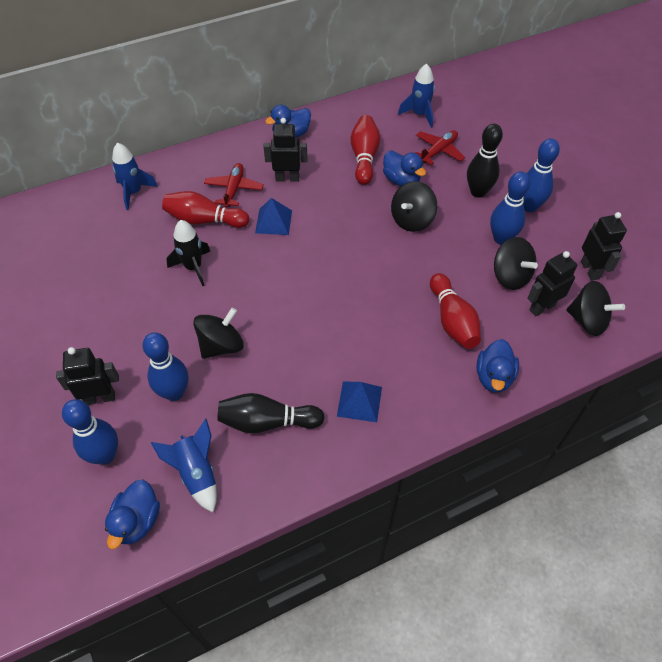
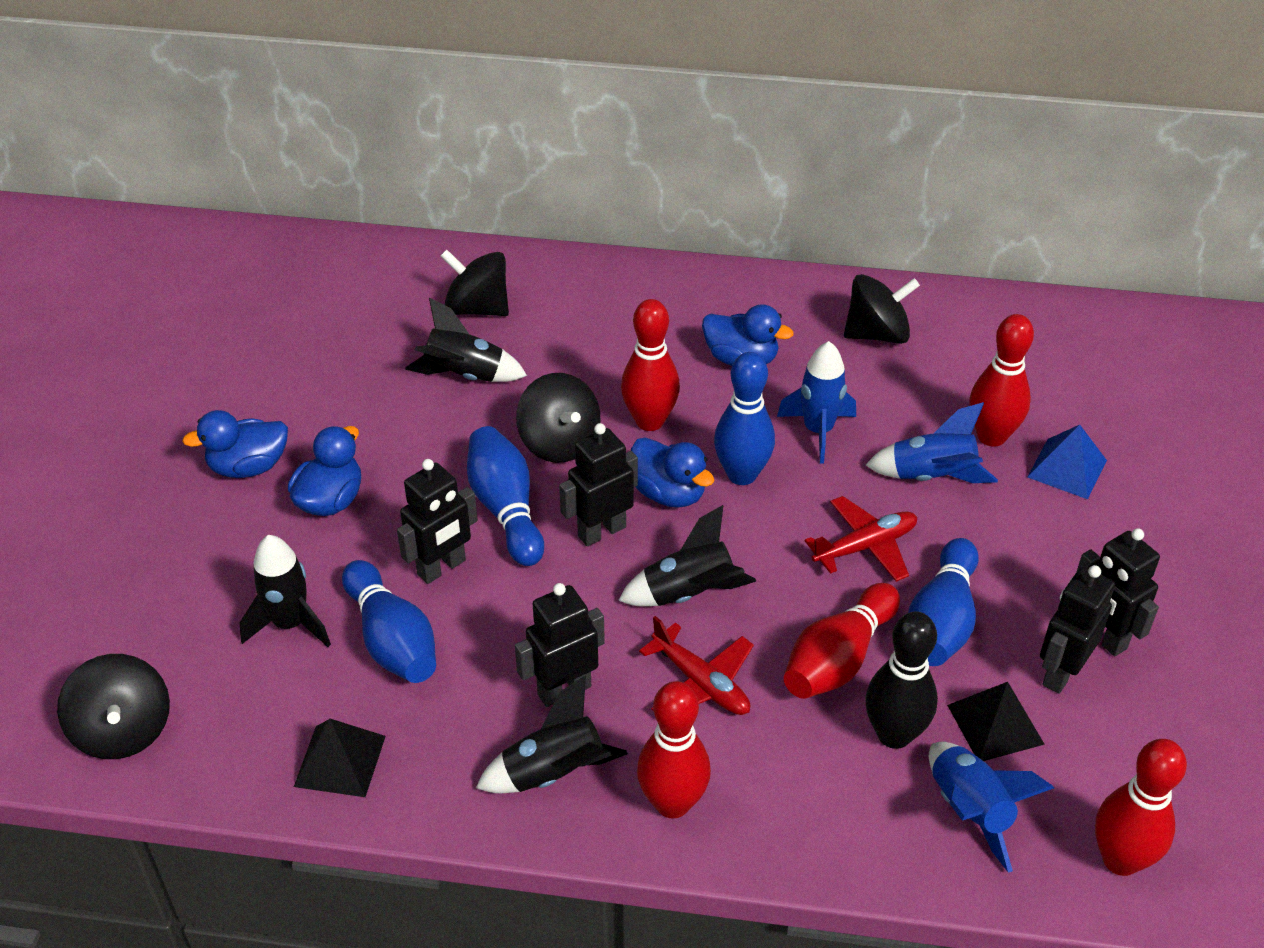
black bowling pin: [217,393,325,433] [467,124,503,198] = 2 -> [865,612,938,749] = 1
black pyramid: none = 0 -> [294,719,386,797] [947,682,1045,761] = 2
black robot: [56,347,119,405] [263,118,307,182] [527,251,577,316] [581,212,627,281] = 4 -> [397,459,478,584] [515,583,605,707] [559,423,638,546] [1040,565,1115,694] [1077,528,1160,656] = 5
black rocket: [167,220,210,286] = 1 -> [240,535,331,647] [405,298,527,382] [476,676,628,793] [618,505,756,606] = 4
blue pyramid: [255,198,292,235] [337,381,382,422] = 2 -> [1028,425,1107,499] = 1
red bowling pin: [162,191,249,228] [351,115,380,185] [430,273,481,349] = 3 -> [621,299,680,431] [637,681,711,819] [784,583,900,699] [969,314,1034,447] [1095,739,1187,876] = 5

